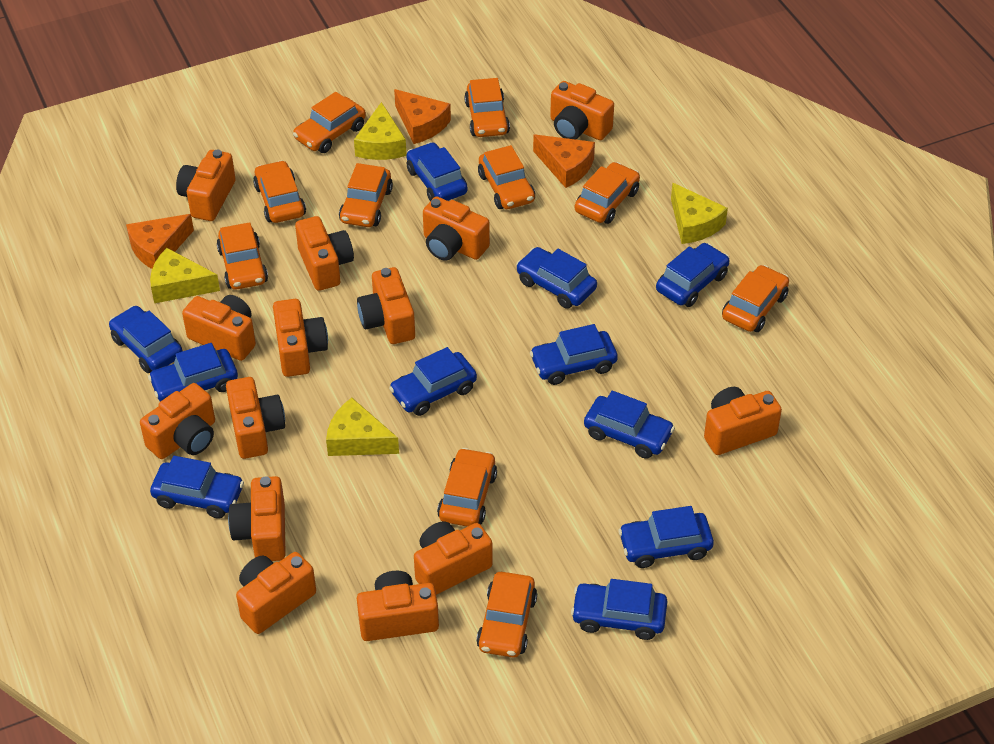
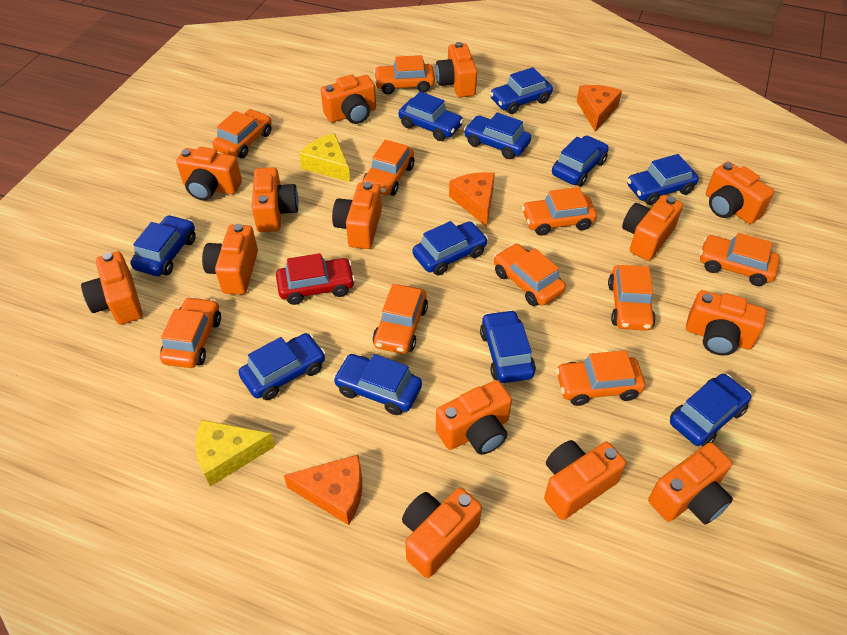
red car: none = 0 -> [276,253,355,305] = 1
yellow cheese: [150,248,220,303] [326,398,399,456] [354,102,407,160] [671,183,728,244] = 4 -> [196,420,275,486] [299,133,350,182] = 2

